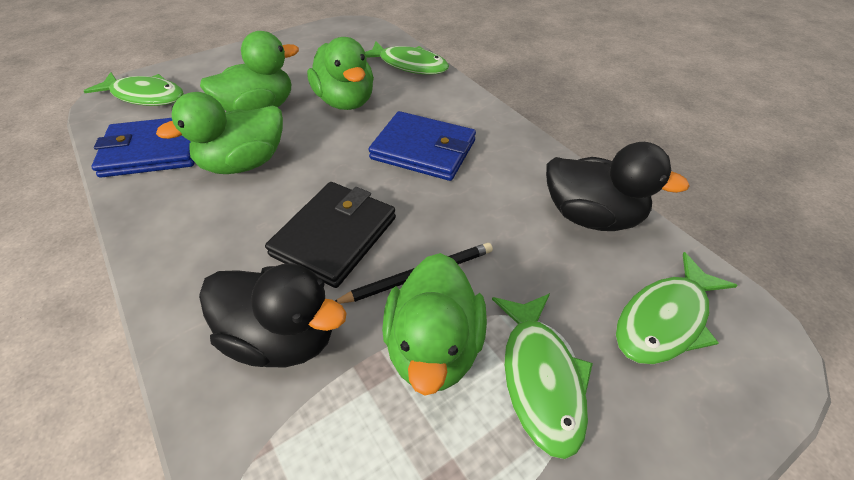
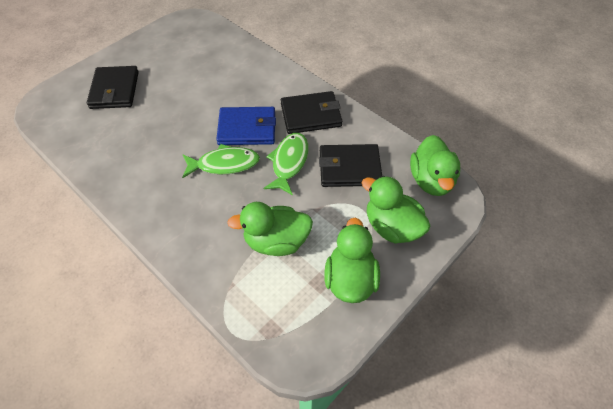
black duck: [199,263,347,367] [546,142,690,231] = 2 -> none = 0
black pencil: [335,243,493,304] = 1 -> none = 0
black wallet: [265,182,396,288] = 1 -> [87,66,139,109] [281,91,342,134] [319,144,382,187] = 3
blue wallet: [91,118,195,178] [368,111,476,181] = 2 -> [216,107,276,145] = 1
green fish: [84,72,184,106] [365,41,449,75] [492,293,593,459] [616,252,738,364] = 4 -> [182,144,260,178] [263,133,309,195] = 2

